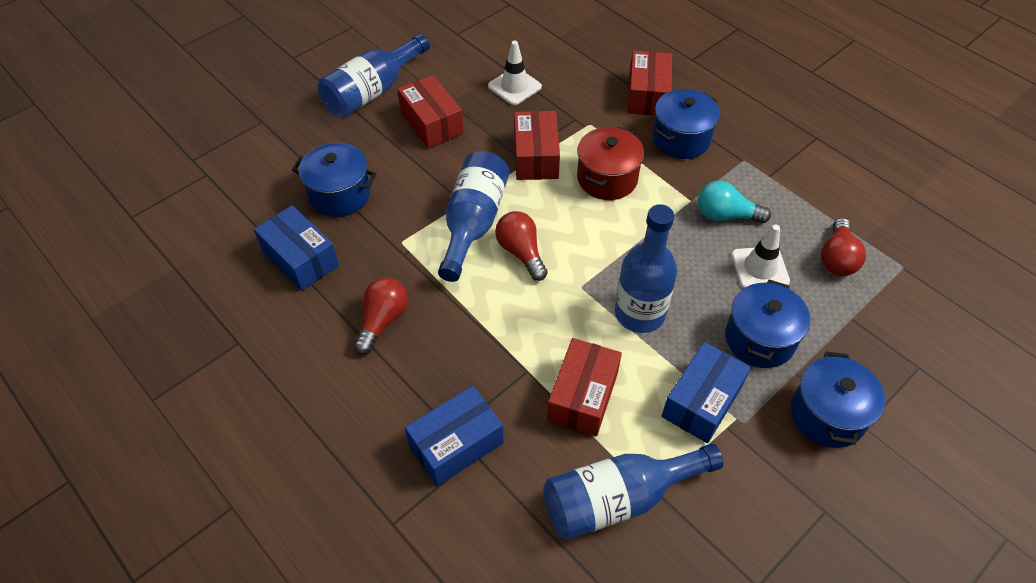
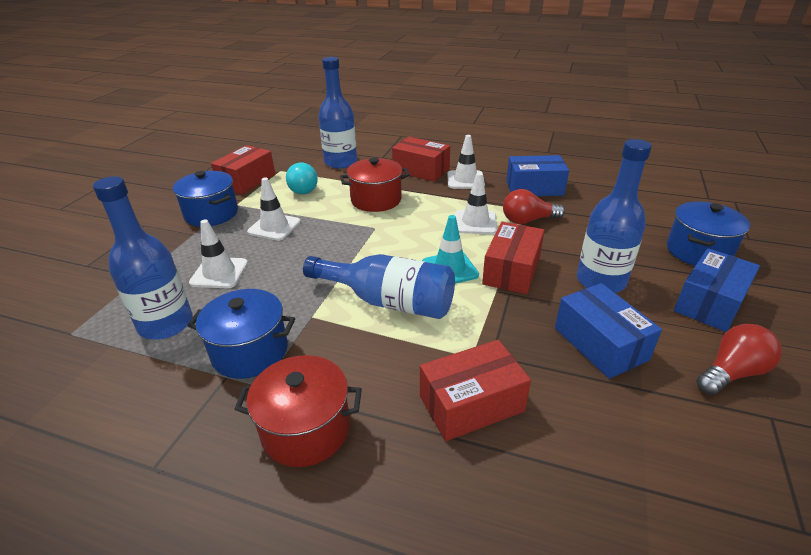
blue pot: [292,143,377,217] [652,89,720,159] [725,279,811,368] [791,351,885,448] = 4 -> [173,171,238,227] [188,289,295,379] [667,201,750,266] = 3
red light bulb: [354,277,408,355] [495,211,548,281] [821,218,866,276] = 3 -> [503,189,565,224] [696,324,782,395] = 2
red pot: [577,127,644,200] = 1 -> [235,355,362,467] [340,158,410,212] = 2
turquoise traffic cone: none = 0 -> [422,215,479,284] = 1
white traffic cone: [488,41,542,105] [731,225,790,289] = 2 -> [189,219,248,288] [247,177,301,241] [447,135,485,189] [455,173,497,234] = 4

